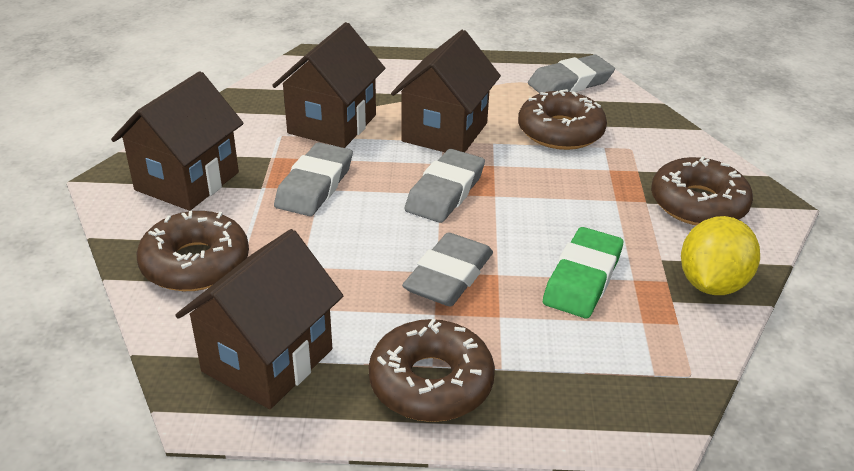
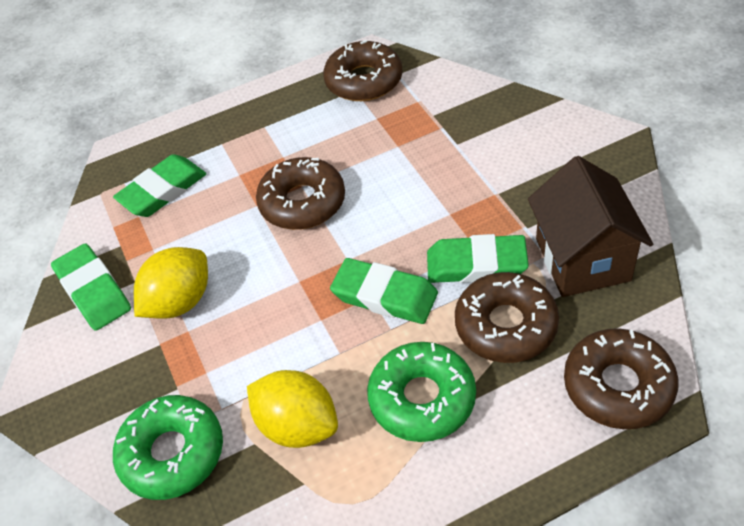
brown house: [111,71,244,211] [175,229,343,409] [272,22,385,148] [391,30,501,152] = 4 -> [528,156,653,297] = 1
green donut: none = 0 -> [113,395,223,500] [367,342,476,442] = 2
green eraser: [543,227,623,318] = 1 -> [51,243,131,331] [113,154,206,217] [330,258,438,324] [427,234,529,283] = 4
grey eraser: [274,143,353,216] [402,232,493,306] [405,149,485,223] [528,55,615,93] = 4 -> none = 0
yellow lemon: [681,216,760,295] = 1 -> [134,247,208,319] [247,370,338,448] = 2

